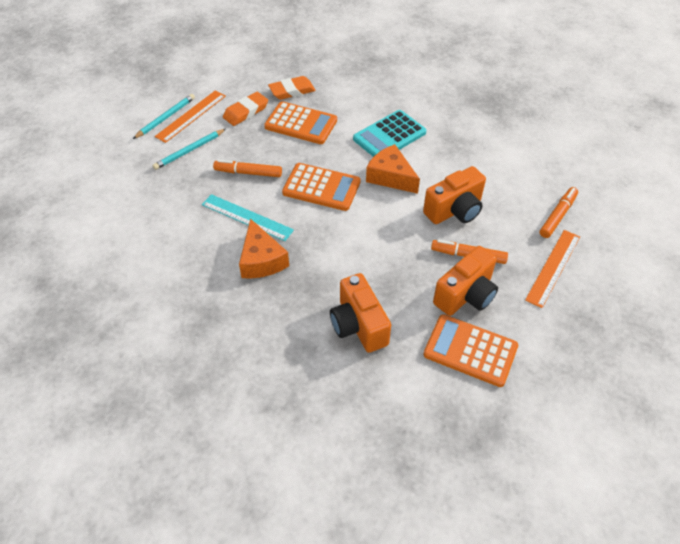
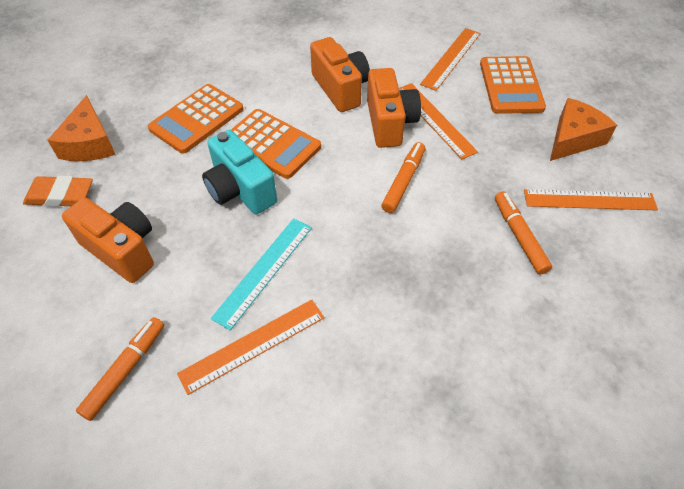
orange eraser: [223,92,268,126] [268,76,316,100] = 2 -> [23,175,93,207] = 1
orange ruler: [155,91,226,143] [525,230,580,308] = 2 -> [177,300,325,395] [399,83,478,160] [420,28,481,91] [524,189,658,210] = 4
turquoise calculator: [353,110,426,157] = 1 -> none = 0
turquoise camera: none = 0 -> [202,130,277,215] = 1
turquoise pencil: [133,94,195,139] [153,129,226,170] = 2 -> none = 0

